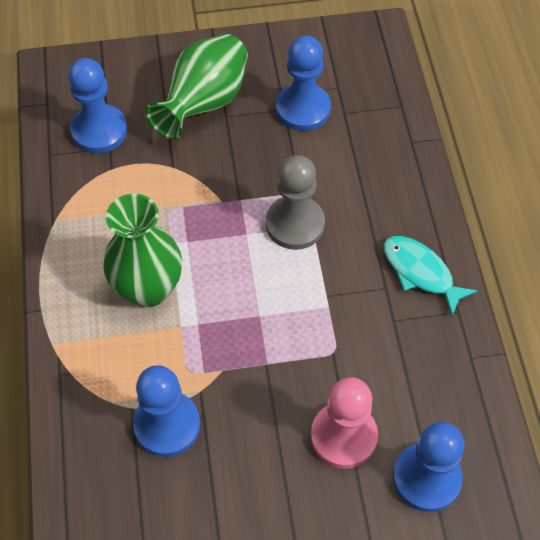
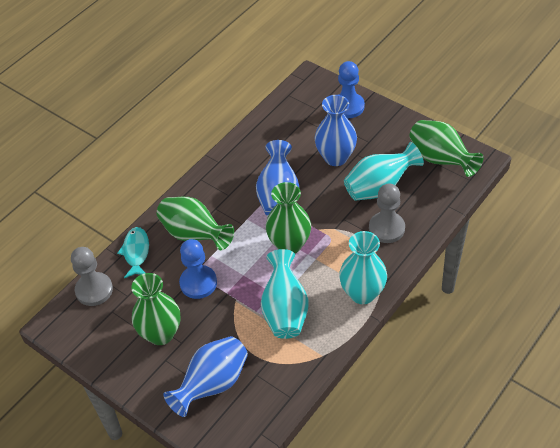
blue pawn: [68,58,127,153] [133,365,200,457] [276,35,331,131] [393,422,465,512] = 4 -> [179,239,217,299] [338,61,365,118] = 2
blue vase: none = 0 -> [163,336,248,417] [256,140,299,216] [315,95,357,166] = 3
green vase: [103,194,182,307] [145,34,248,139] = 2 -> [131,273,180,345] [157,197,234,250] [266,182,311,253] [410,120,483,177] = 4
grey pawn: [266,155,325,250] = 1 -> [71,247,113,306] [369,183,405,243] = 2
pink pawn: [311,377,378,469] = 1 -> none = 0
turquoise vase: none = 0 -> [261,249,309,339] [339,231,387,304] [344,142,424,201] = 3

